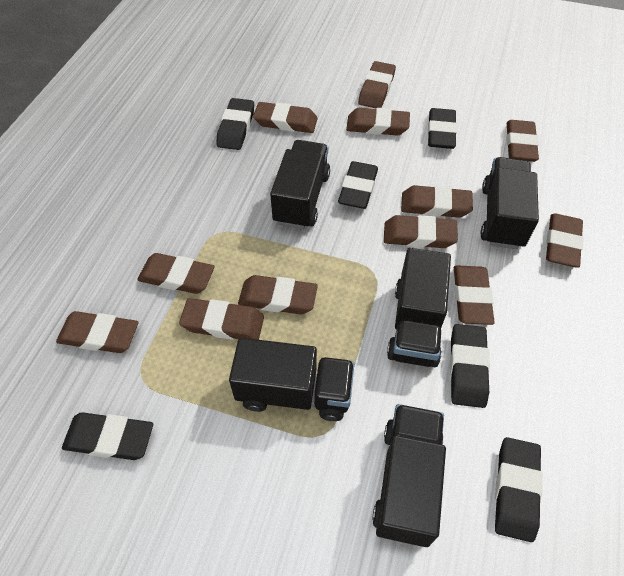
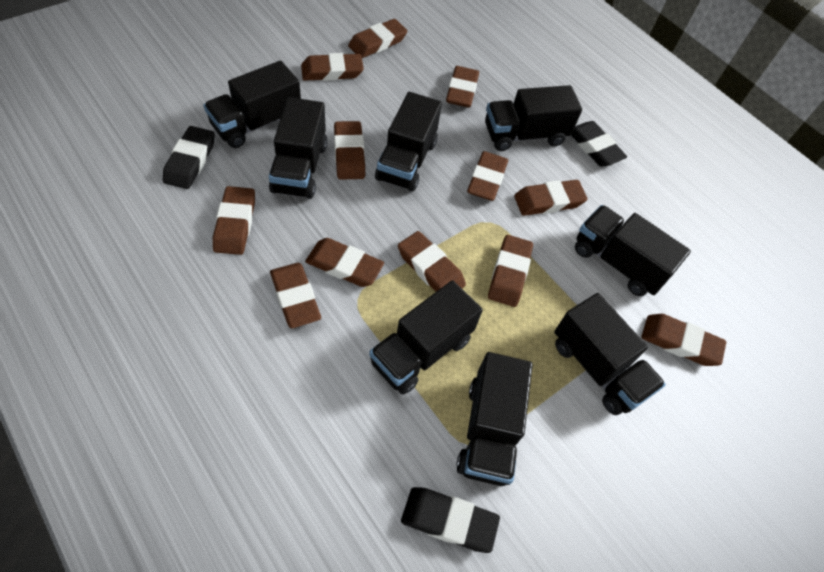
black eraser: [62,412,153,460] [216,98,254,150] [338,161,378,209] [428,108,457,149] [450,324,490,408] [495,437,543,542] = 6 -> [163,126,215,189] [401,487,500,553] [571,121,627,167] = 3
black truck: [229,338,355,421] [270,140,330,229] [372,404,446,547] [387,248,451,367] [481,157,539,249] = 5 -> [203,61,301,148] [269,97,327,199] [369,280,483,394] [375,92,442,192] [456,352,533,486] [485,85,582,151] [554,293,666,415] [575,205,691,296] = 8

